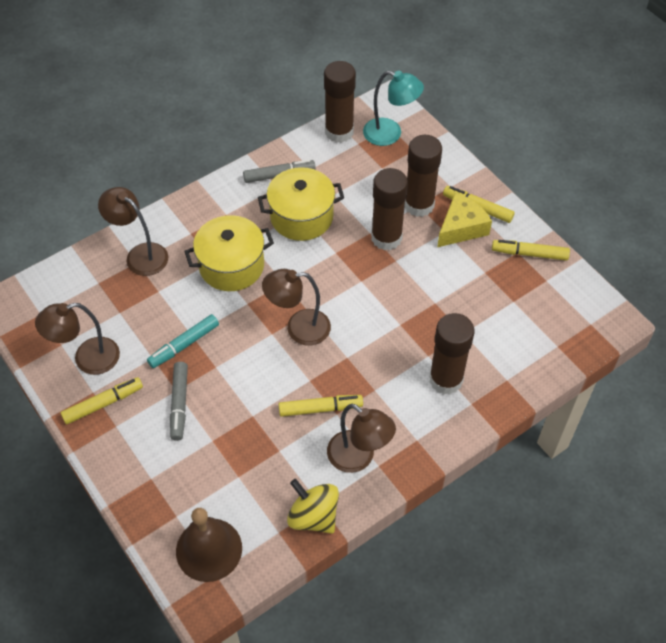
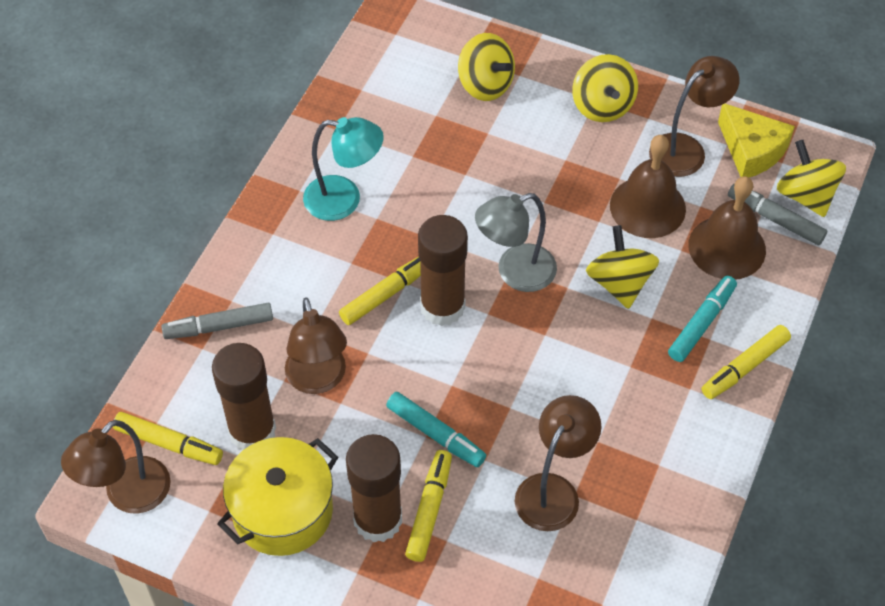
brown bell: [176,508,242,582] = 1 -> [610,135,686,238] [688,176,766,280] = 2
brown glue stick: [324,61,356,143] [371,168,408,250] [404,135,442,217] [429,313,474,395] = 4 -> [212,343,276,450] [346,434,402,542] [418,215,468,326] = 3
grey lamp: none = 0 -> [475,193,557,292] = 1
turquoise marker: [147,314,219,368] = 1 -> [386,392,486,467] [668,276,737,362] = 2
yellow pot: [184,215,274,291] [258,167,344,241] = 2 -> [217,437,338,556] = 1
yellow spinning top: [287,479,339,534] = 1 -> [458,33,515,101] [572,54,638,122] [586,225,659,309] [777,140,846,217] = 4

